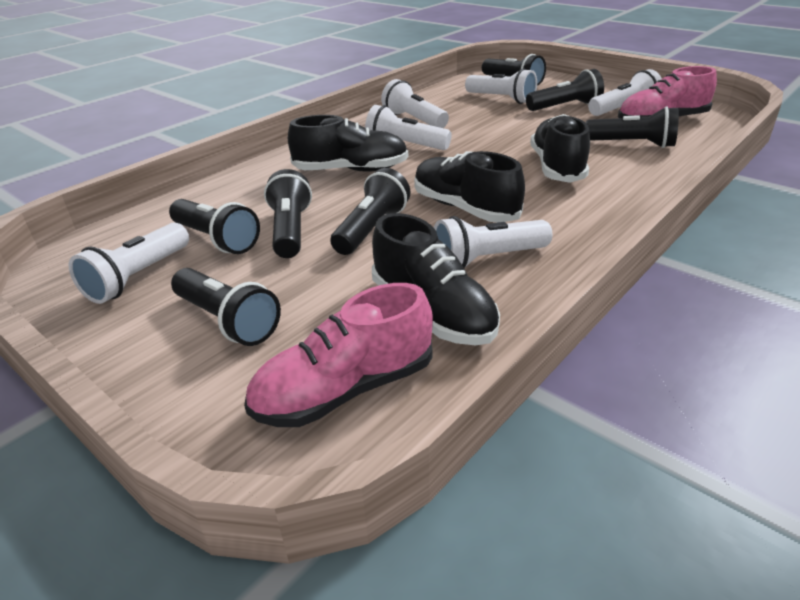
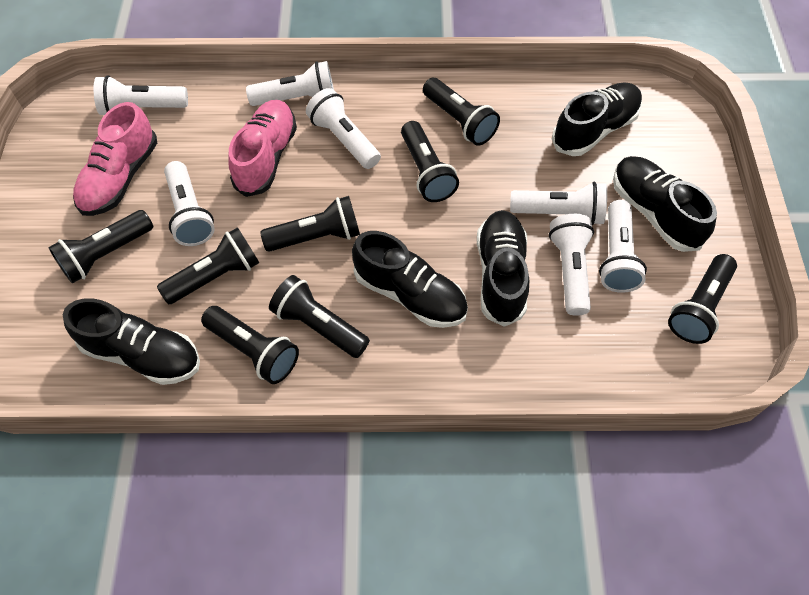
black flashlight: [169,199,260,254] [171,268,281,346] [264,169,312,258] [330,168,410,255] [482,54,546,86] [526,69,604,111] [586,106,679,148] = 7 -> [48,210,153,284] [157,227,259,304] [201,306,299,384] [260,196,360,252] [269,275,370,358] [401,121,459,202] [423,78,500,146] [668,254,737,344] = 8
black shoe: [288,115,408,172] [372,213,500,346] [414,151,525,222] [530,114,590,183] = 4 -> [63,298,200,385] [352,231,468,328] [477,210,529,327] [552,83,642,156] [613,156,717,252] = 5
white flashlight: [69,223,189,304] [365,105,452,150] [381,79,449,128] [434,216,553,268] [465,68,537,104] [588,69,662,116] = 6 -> [94,75,188,115] [164,161,215,246] [246,61,334,106] [306,88,381,169] [510,182,607,225] [549,214,594,316] [599,200,647,293] = 7

